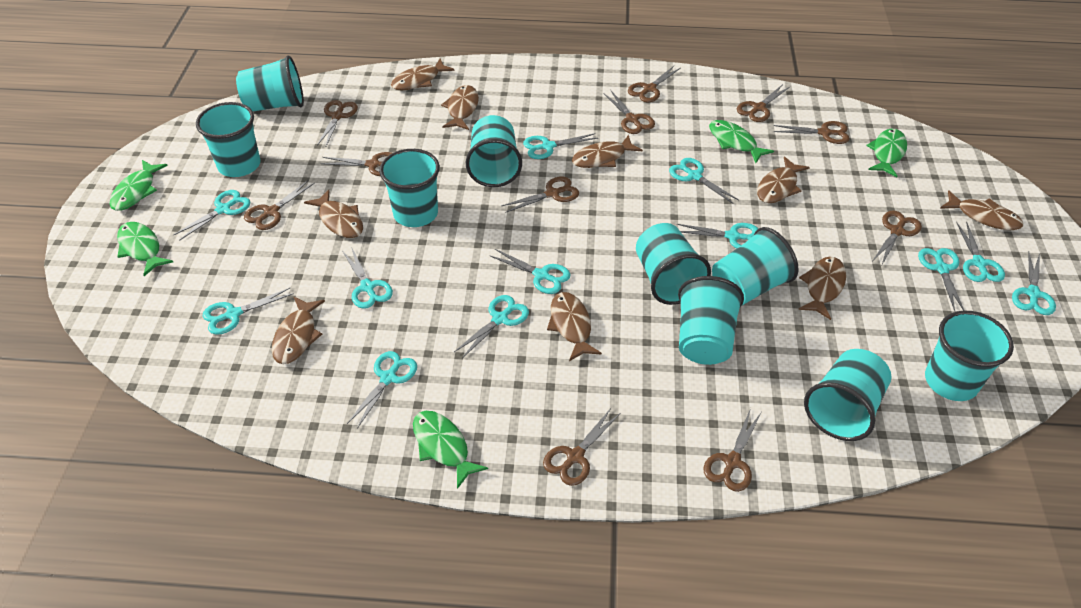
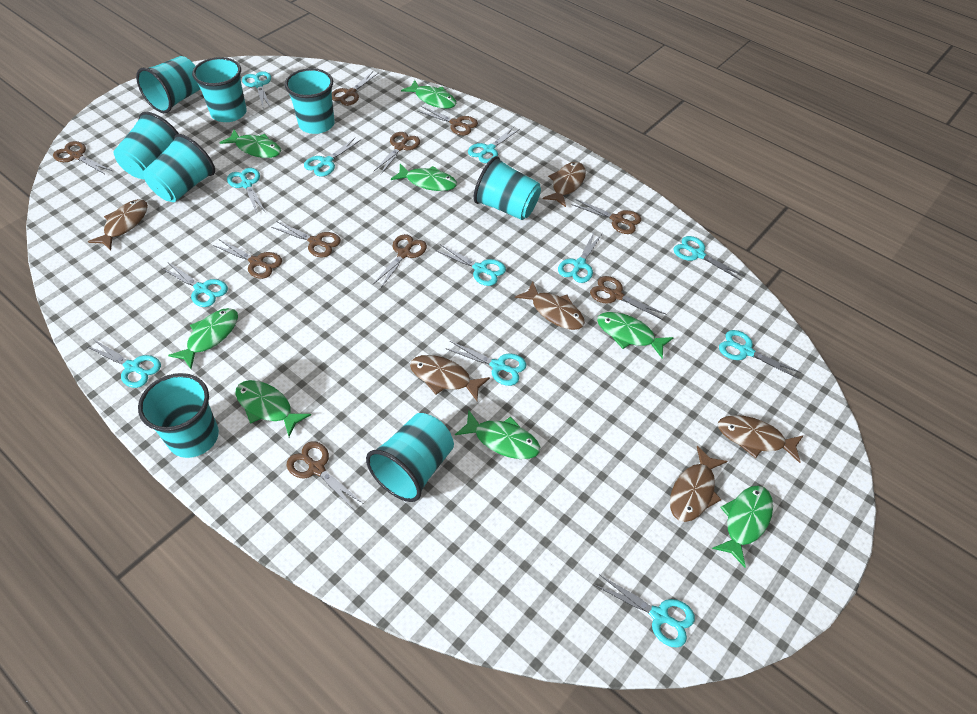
brown fish: [272,297,325,364] [304,190,363,238] [391,59,455,90] [441,85,479,130] [547,292,602,361] [572,135,643,168] [757,157,810,203] [798,256,846,320] [940,190,1023,230] = 9 -> [88,199,148,250] [410,355,490,401] [515,281,585,330] [543,162,586,207] [670,446,728,522] [718,415,804,463] = 6
brown scissors: [244,180,315,230] [317,100,358,146] [320,152,392,176] [501,176,579,213] [543,408,619,486] [603,91,655,134] [628,66,681,102] [703,408,761,492] [737,84,790,122] [773,121,850,144] [873,210,922,265] = 11 -> [53,141,112,174] [213,239,282,279] [271,221,341,257] [286,441,364,509] [332,71,378,106] [373,234,427,289] [374,132,420,174] [418,106,478,135] [571,199,641,234] [590,276,665,320] = 10
green fish: [110,160,168,211] [117,222,173,276] [413,411,488,489] [709,120,774,163] [866,129,907,177] = 5 -> [168,308,238,369] [219,129,281,158] [235,380,311,437] [391,164,457,191] [401,80,457,109] [455,409,540,459] [597,312,674,358] [712,486,773,568] = 8
turquoise cup: [196,102,261,177] [236,55,304,111] [379,149,440,227] [466,115,522,187] [636,223,711,305] [678,276,744,365] [712,227,798,305] [804,349,892,441] [925,310,1014,401] = 9 -> [114,112,179,180] [136,56,200,113] [138,373,219,458] [143,134,215,202] [192,57,247,122] [285,68,335,134] [366,413,454,502] [474,156,541,220] = 8

